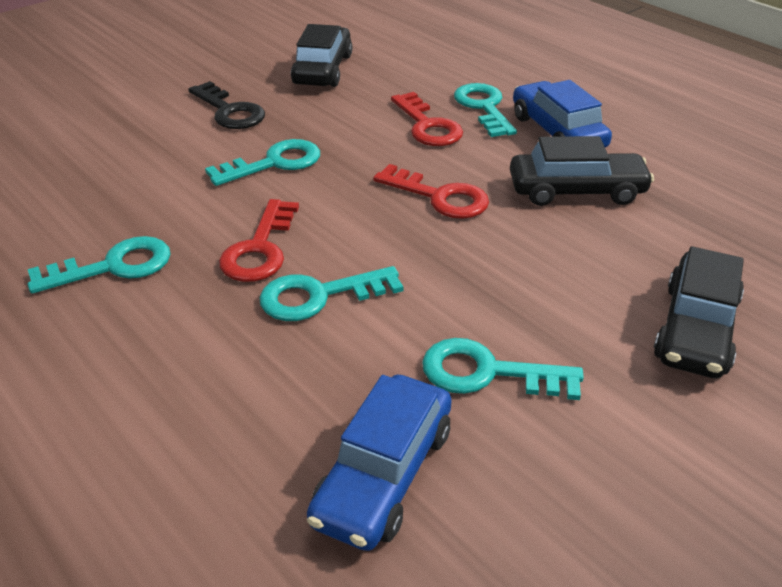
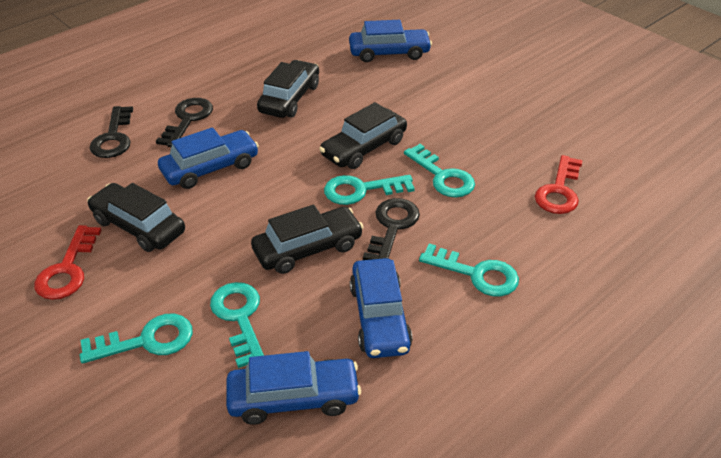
black car: [291,24,352,87] [510,136,654,206] [653,246,744,378] = 3 -> [87,183,185,252] [251,205,364,274] [257,60,319,118] [319,102,407,169] = 4
black key: [188,81,265,129] = 1 -> [90,106,133,158] [156,98,213,147] [363,198,420,260] = 3
blue car: [307,375,452,551] [513,80,612,148] = 2 -> [158,127,259,189] [226,351,361,425] [349,20,432,62] [350,258,412,358] = 4
red key: [219,199,299,282] [373,164,489,219] [391,92,463,146] = 3 -> [34,225,102,300] [535,155,583,214] = 2

